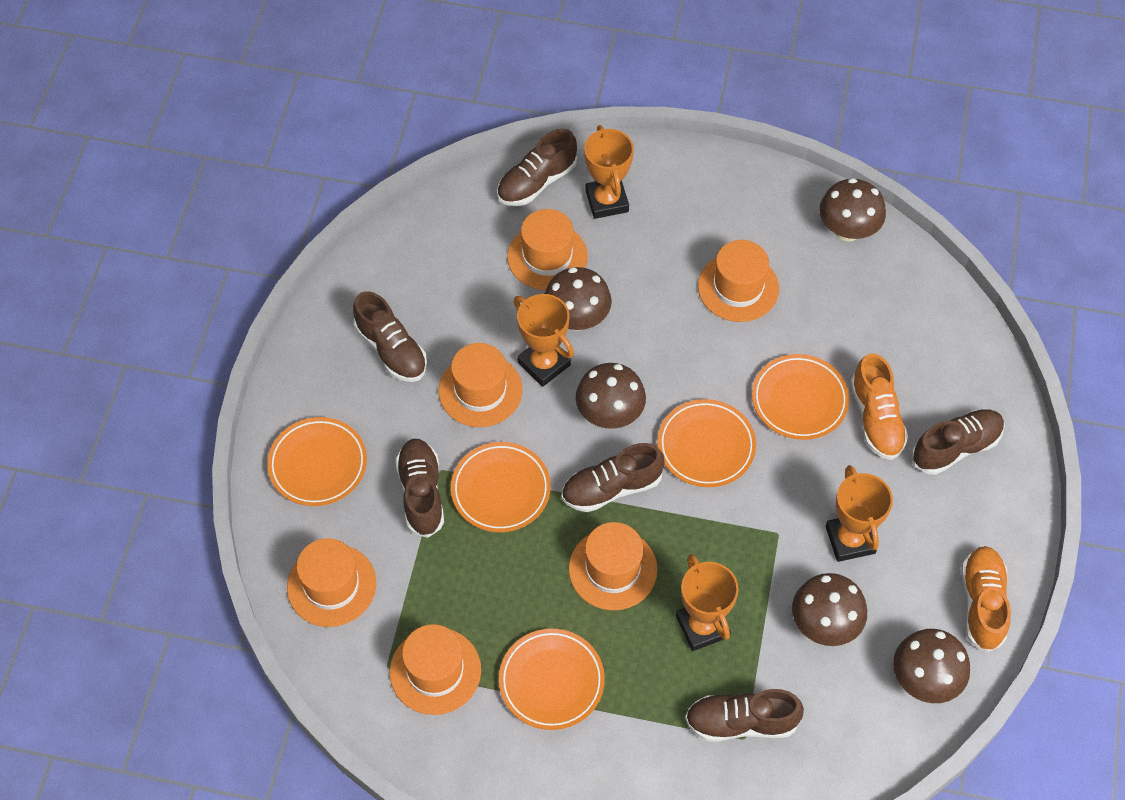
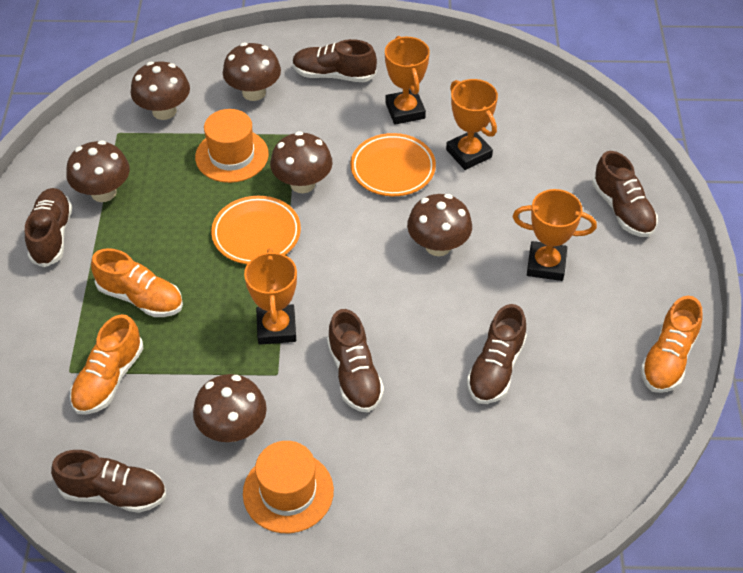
brown mushroom: [545,267,612,331] [576,363,646,429] [792,573,867,646] [820,178,886,242] [893,629,970,703] = 5 -> [66,140,130,202] [131,61,190,120] [193,374,267,442] [223,43,281,101] [270,131,333,193] [407,194,472,256] = 6
orange hat: [287,538,376,627] [390,624,481,715] [438,343,523,427] [507,209,588,290] [569,522,658,610] [698,240,779,322] = 6 -> [195,109,269,183] [243,441,334,533] = 2
orange plate: [267,417,367,506] [451,442,551,532] [499,628,605,730] [657,399,756,487] [752,354,849,440] = 5 -> [211,196,301,264] [351,133,436,196] = 2
orange shoe: [850,353,908,460] [962,546,1011,652] = 2 -> [70,314,143,415] [91,248,183,317] [641,296,703,393] = 3

